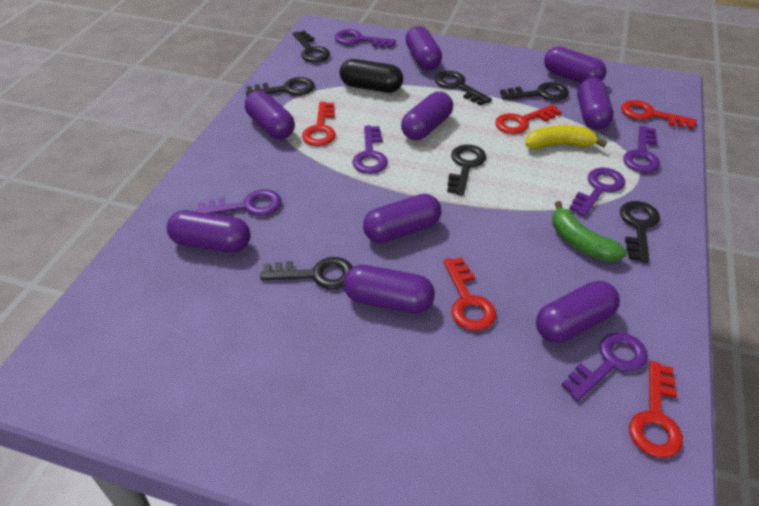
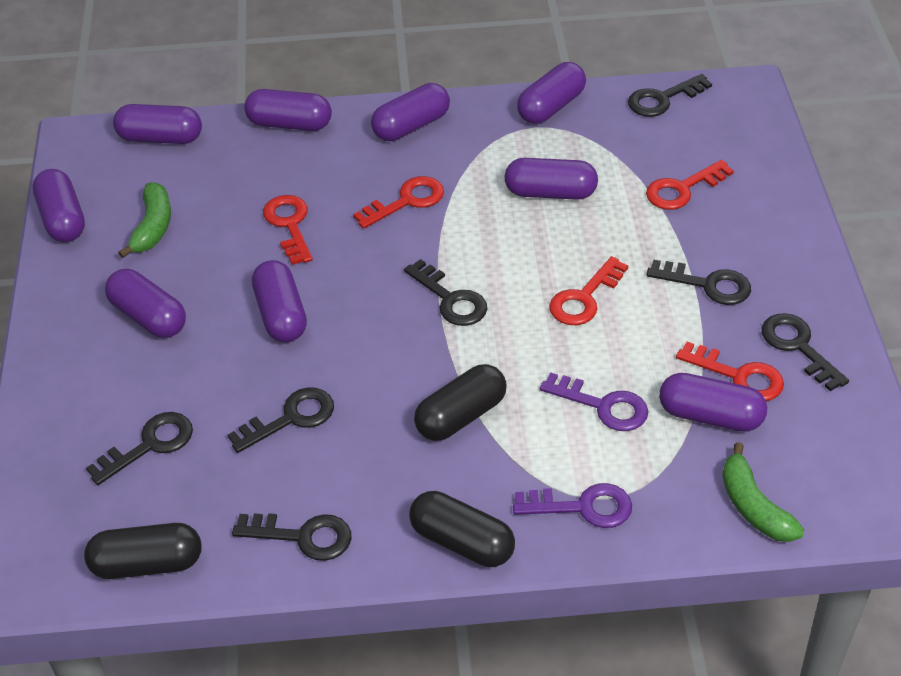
black capsule: [340,59,403,93] = 1 -> [84,523,202,579] [409,491,515,567] [414,364,507,441] = 3
green banana: [552,201,627,262] = 1 -> [118,182,171,258] [722,442,804,542] = 2
purple key: [196,189,281,216] [334,29,396,48] [352,126,388,174] [561,333,648,401] [569,168,625,216] [623,126,660,173] = 6 -> [513,483,632,528] [540,372,648,431] = 2
yellow banana: [525,125,607,149] = 1 -> none = 0

